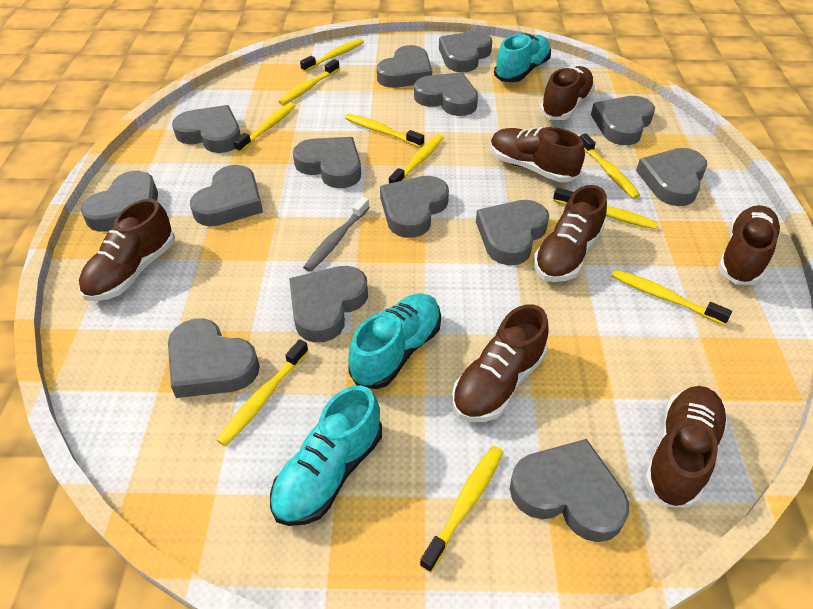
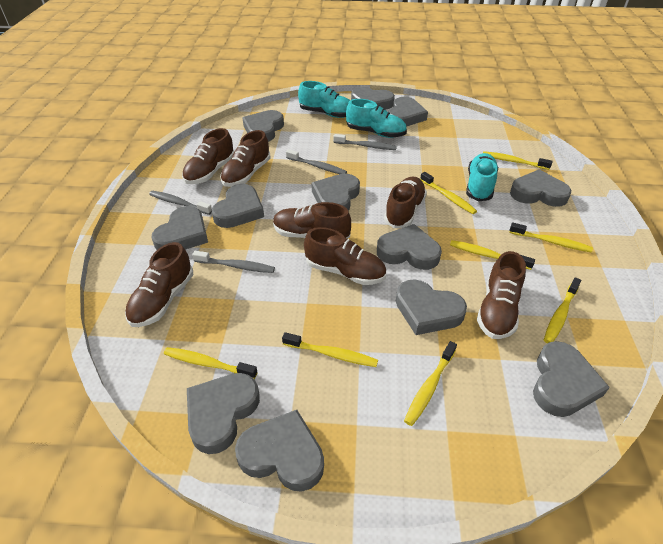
grey heart: [81,171,158,232] [168,318,260,398] [172,105,241,153] [190,165,263,226] [289,266,368,343] [293,137,361,188] [377,45,432,88] [380,176,449,238] [414,72,478,116] [439,31,492,72] [476,200,549,265] [510,439,629,542] [591,96,655,145] [636,148,707,206] = 14 -> [152,206,208,250] [187,373,260,454] [212,184,264,228] [235,410,324,492] [243,110,284,142] [312,174,360,211] [351,87,395,110] [377,224,442,270] [388,97,428,127] [396,279,467,335] [510,170,571,207] [533,341,610,417] = 12
grey toothbrush: [303,197,370,272] = 1 -> [149,191,212,215] [192,251,275,273] [286,149,347,174] [333,134,397,150] = 4
yellow toothbrush: [217,339,309,446] [233,103,296,153] [278,59,340,105] [300,39,364,72] [345,114,424,148] [389,134,444,184] [420,446,503,572] [553,187,658,229] [580,134,640,199] [612,269,732,325] = 10 -> [164,347,257,379] [282,332,378,367] [404,341,457,426] [420,172,477,214] [450,240,535,270] [483,151,553,170] [509,222,593,253] [544,277,581,343] = 8

